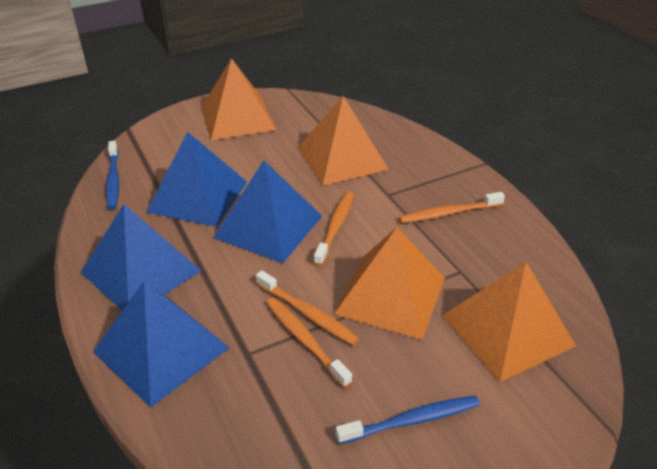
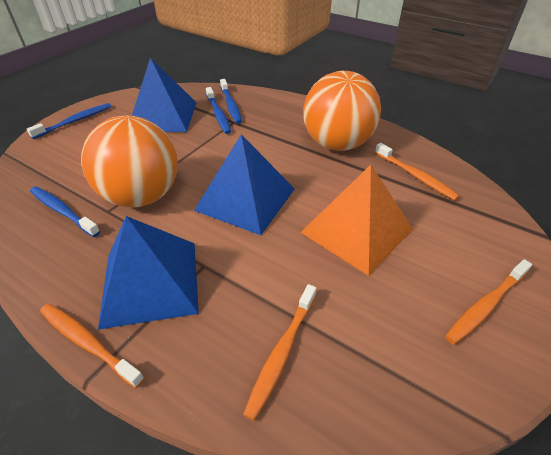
blue pyramid: [80,204,201,310] [93,281,230,408] [146,132,247,227] [213,161,322,263] = 4 -> [98,216,199,330] [132,58,197,132] [194,134,295,235] = 3
blue toothbrush: [106,141,119,209] [336,395,480,444] = 2 -> [27,103,111,139] [30,186,100,237] [206,87,231,134] [220,79,242,124] = 4
orange ball: none = 0 -> [81,115,178,207] [303,71,381,151] = 2
orange pyramid: [201,58,276,140] [298,96,389,186] [334,227,445,340] [442,262,576,382] = 4 -> [301,165,413,276] = 1

